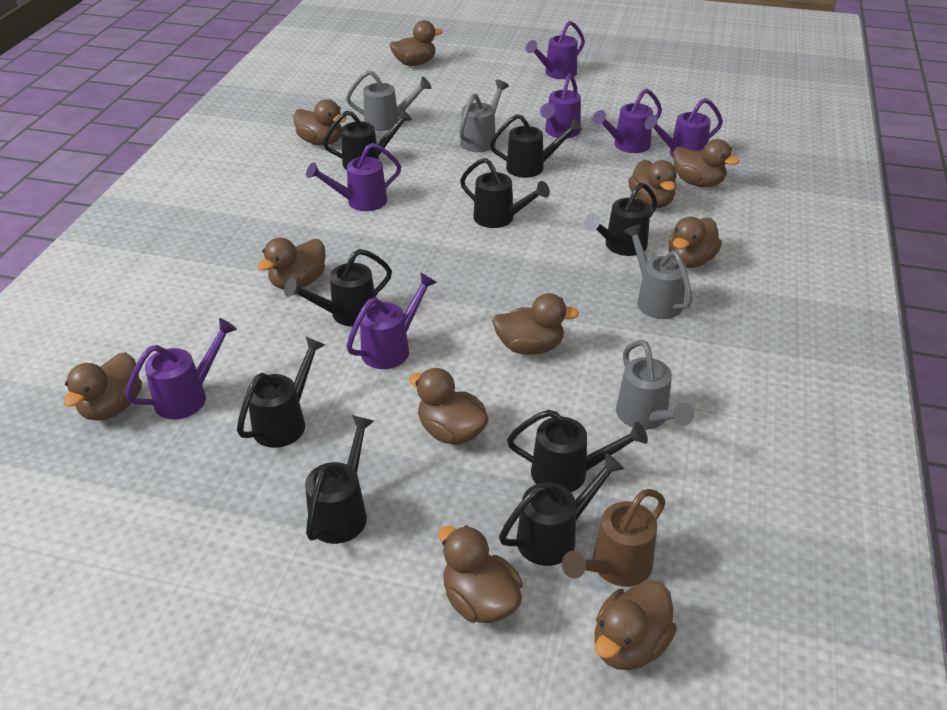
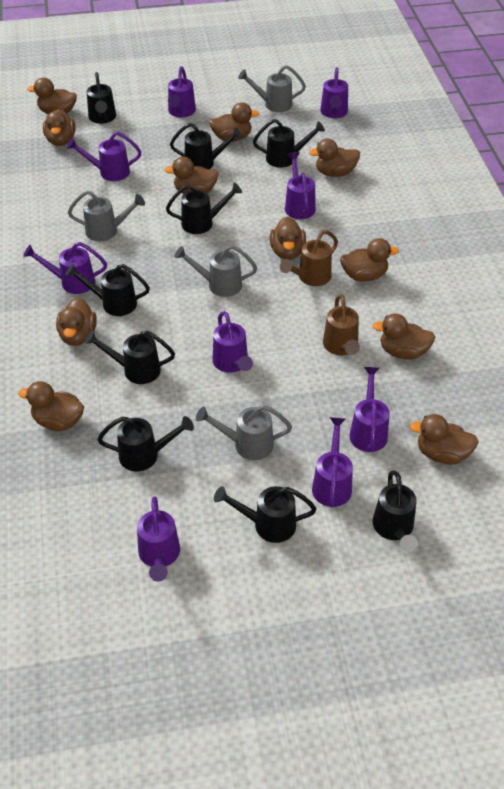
brown watering can: [562,489,666,587] = 1 -> [280,230,338,286] [323,294,360,355] = 2
purple watering can: [125,318,237,419] [306,143,401,211] [346,273,437,369] [526,21,585,79] [540,74,581,138] [593,89,662,153] [644,98,723,157] = 7 -> [23,242,107,294] [67,132,141,181] [137,496,180,582] [168,66,196,117] [212,311,253,373] [285,152,316,219] [312,417,353,507] [320,67,348,118] [349,367,390,452] = 9

